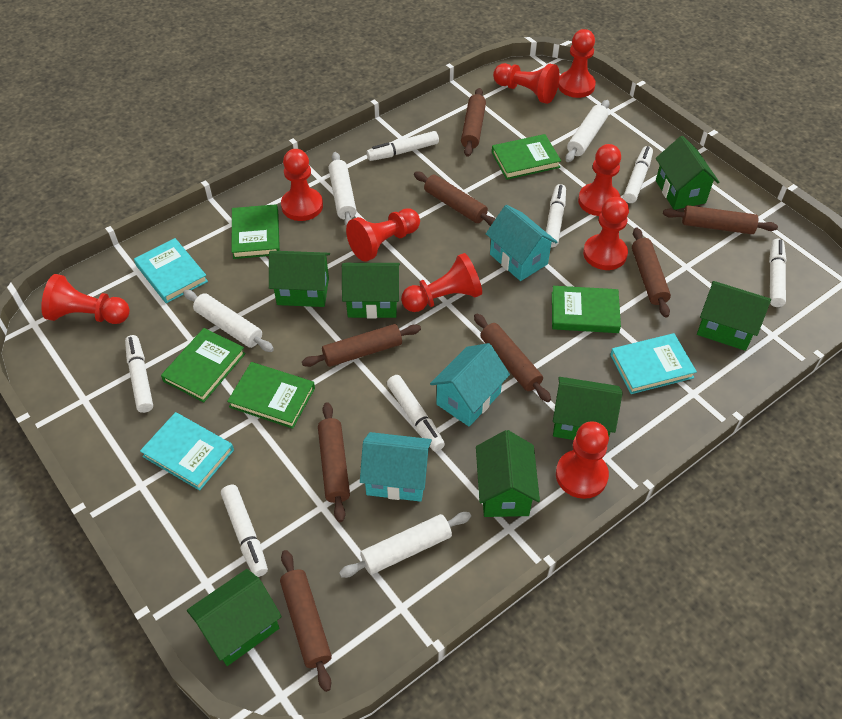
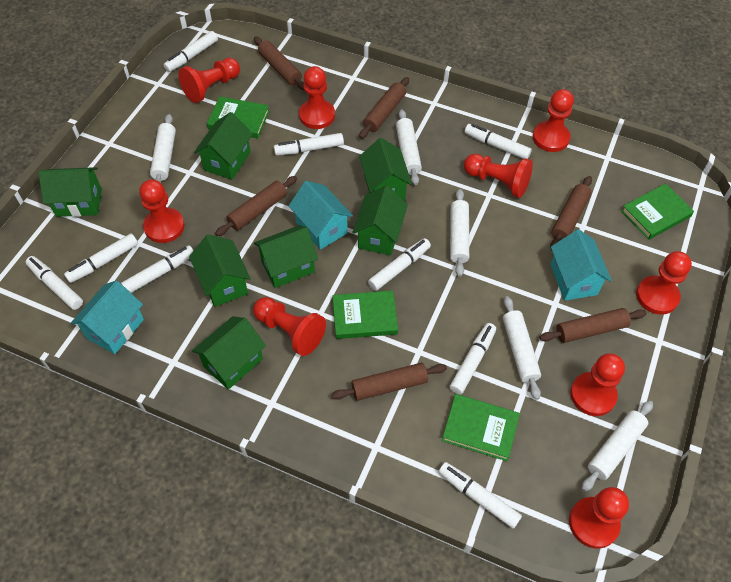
brown rolling pin: [280,550,332,692] [302,324,421,367] [318,402,350,522] [414,172,496,226] [461,88,486,157] [474,314,551,402] [632,228,671,318] [663,205,778,234] = 8 -> [215,176,297,236] [254,36,304,90] [332,363,447,401] [359,77,409,139] [540,308,647,343] [550,176,592,249] = 6
green book: [161,328,246,402] [227,362,315,429] [232,204,280,259] [492,134,561,180] [552,286,621,333] = 5 -> [207,96,269,138] [332,291,398,339] [442,394,520,461] [621,183,694,240] = 4
turquoise book: [134,238,208,303] [140,412,234,491] [610,333,697,394] = 3 -> none = 0
white marker: [125,335,153,413] [221,485,268,577] [367,131,439,161] [387,375,445,452] [546,184,566,247] [623,146,653,203] [769,239,786,307] = 7 -> [25,256,83,310] [64,233,138,283] [121,245,194,293] [164,31,218,72] [274,133,344,156] [368,238,431,291] [439,462,522,529] [450,323,496,394] [465,124,532,159] = 9
white rolling pin: [183,290,274,352] [328,152,357,226] [339,512,471,578] [565,100,610,162] = 4 -> [150,114,176,183] [396,109,422,185] [450,189,469,277] [503,296,541,400] [582,401,653,492] = 5

